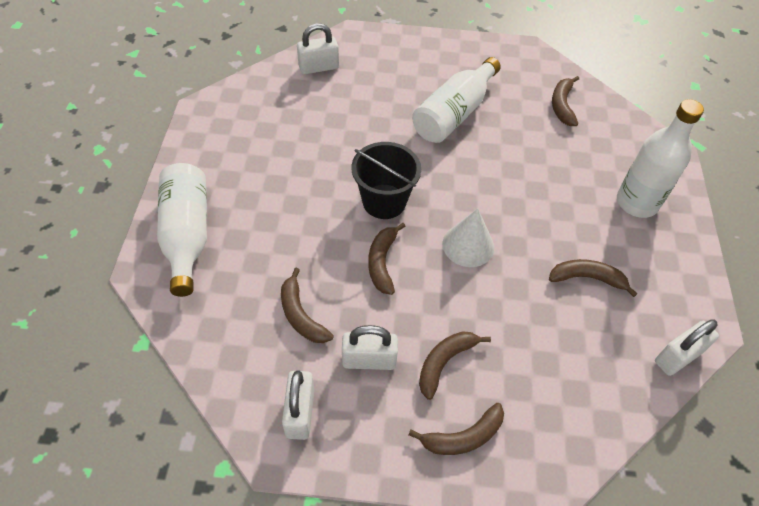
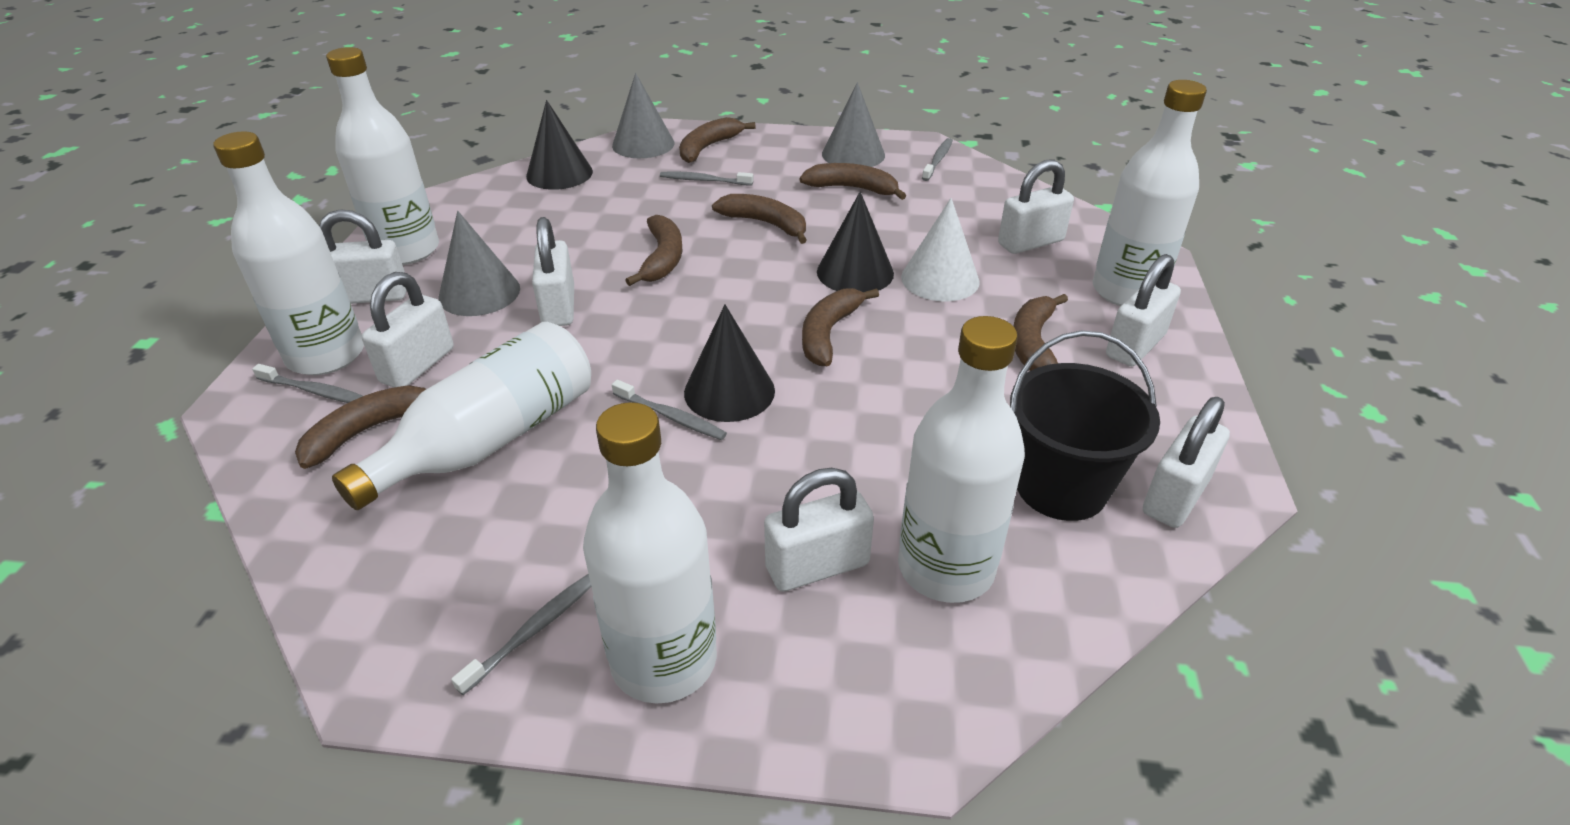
black cone: none = 0 -> [526,100,593,190] [684,305,775,422] [817,192,894,292] = 3
brown banana: [281,268,334,343] [368,223,406,295] [409,403,504,455] [419,331,491,400] [549,259,637,297] [552,76,579,126] = 6 -> [295,386,426,469] [625,215,682,286] [679,117,756,163] [712,194,807,244] [799,163,906,200] [802,288,879,366] [1013,294,1068,371] = 7
grey cone: none = 0 -> [438,211,520,316] [612,73,674,158] [822,82,885,167] = 3
grey toothbrush: none = 0 -> [252,364,363,403] [451,574,591,695] [612,380,727,440] [660,171,754,186] [922,138,953,181] = 5
white bottle: [157,163,207,297] [412,57,501,143] [617,99,704,218] = 3 -> [213,131,364,375] [326,47,439,265] [332,322,591,510] [583,402,717,704] [898,316,1025,603] [1093,80,1207,306] = 6
white padlock: [282,370,314,440] [297,23,339,74] [342,325,398,370] [655,319,719,376] = 4 -> [319,209,407,304] [362,272,454,387] [532,217,574,326] [764,468,874,592] [998,160,1074,254] [1106,254,1181,366] [1143,397,1230,528] = 7

